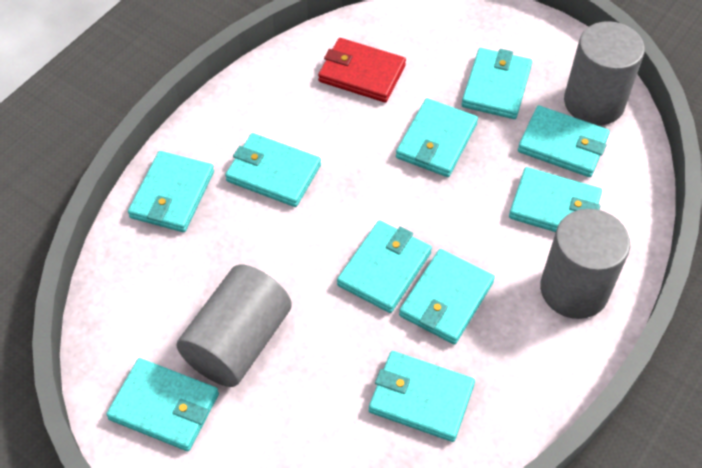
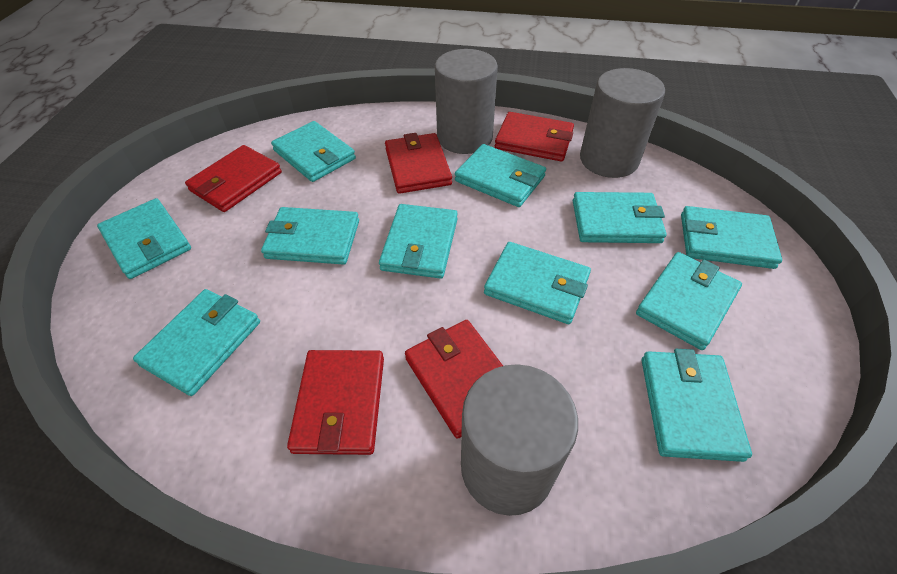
red wallet: [318,38,406,103] = 1 -> [185,145,282,212] [287,350,384,455] [385,133,452,194] [405,320,503,439] [495,112,574,162] = 5
turquoise wallet: [106,358,219,451] [128,151,214,232] [225,133,321,207] [337,220,432,313] [369,351,475,442] [396,98,478,177] [399,249,495,344] [461,48,532,119] [509,167,602,232] [518,106,610,177] = 10 -> [97,198,191,279] [133,289,260,396] [261,207,359,265] [271,121,356,182] [379,204,458,279] [455,144,546,207] [484,242,591,324] [573,192,667,243] [636,252,742,350] [642,349,752,462] [681,206,782,269] = 11

